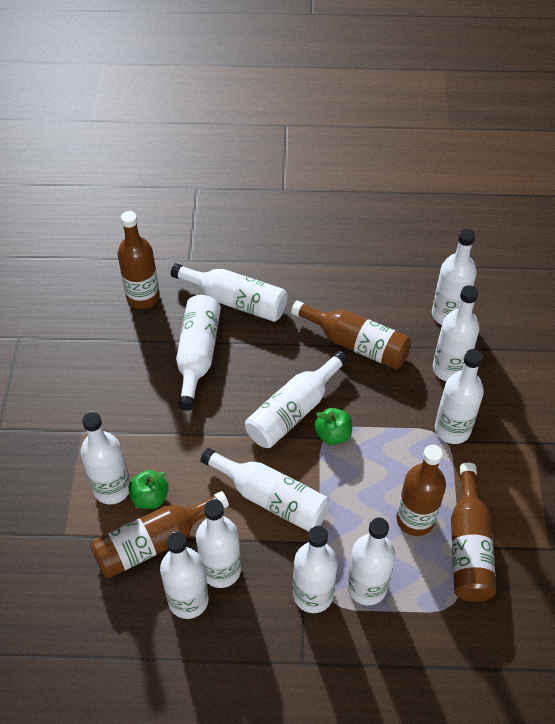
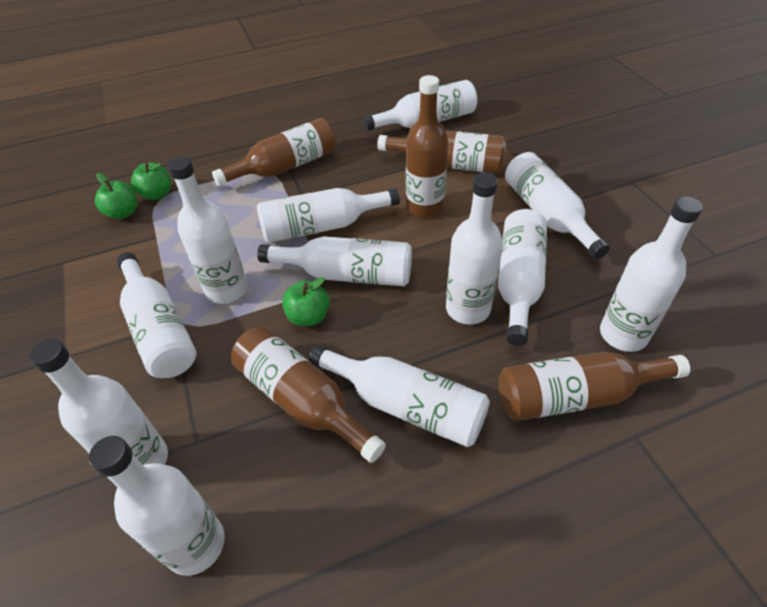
green apple: [129,470,169,509] [314,408,352,445] = 2 -> [95,173,137,219] [131,162,171,200] [282,277,330,326] = 3

